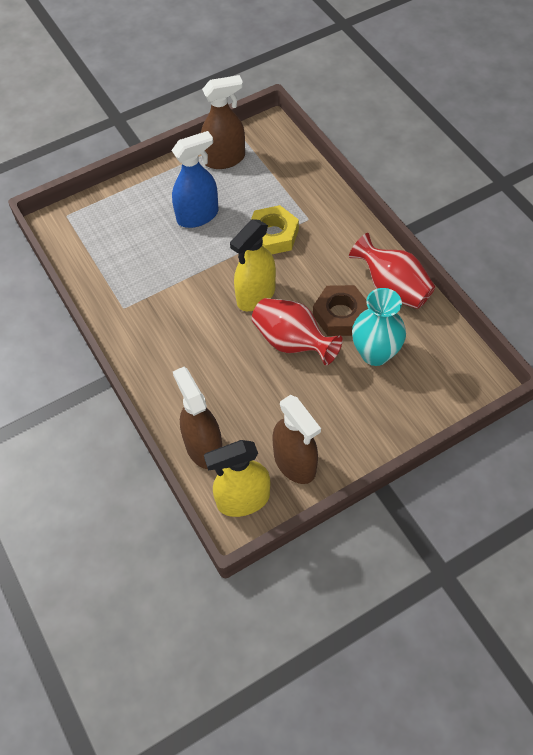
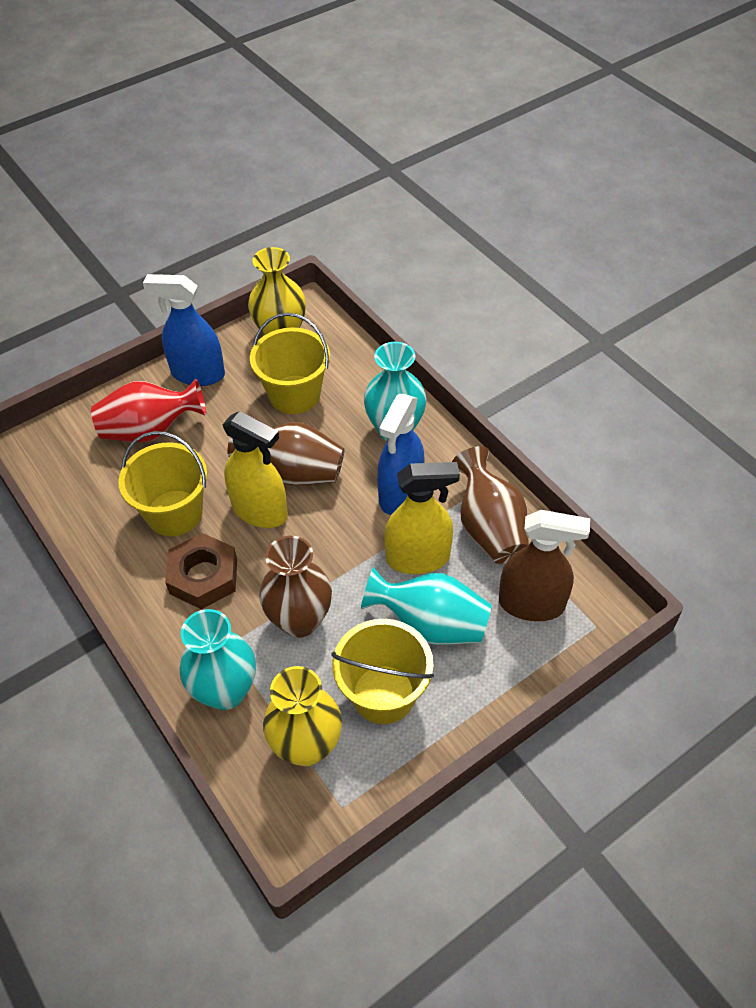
blue spray bottle: [171,131,218,228] = 1 -> [143,274,225,386] [377,394,424,515] = 2
brown spray bottle: [173,367,222,469] [201,75,245,169] [272,395,321,484] = 3 -> [499,510,590,621] = 1
brown vase: none = 0 -> [227,422,344,486] [259,536,332,637] [452,446,529,564] = 3
red vase: [252,298,343,365] [349,233,435,309] = 2 -> [91,379,206,442] = 1
turquoise vase: [352,288,406,366] = 1 -> [179,609,256,710] [361,567,492,645] [364,342,427,441] = 3
yellow bucket: none = 0 -> [118,431,207,536] [250,313,330,414] [331,619,434,724] = 3
yellow nut: [251,205,299,254] = 1 -> none = 0
yellow vase: none = 0 -> [248,247,306,335] [263,666,342,766] = 2

